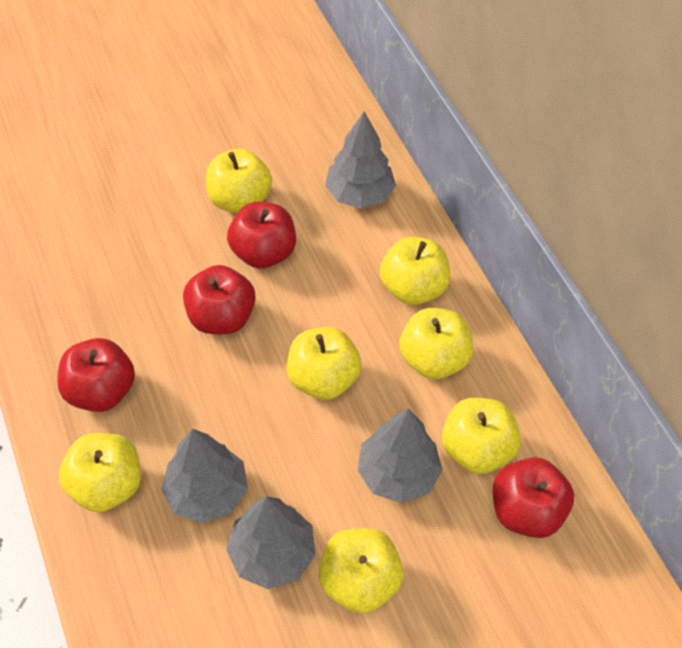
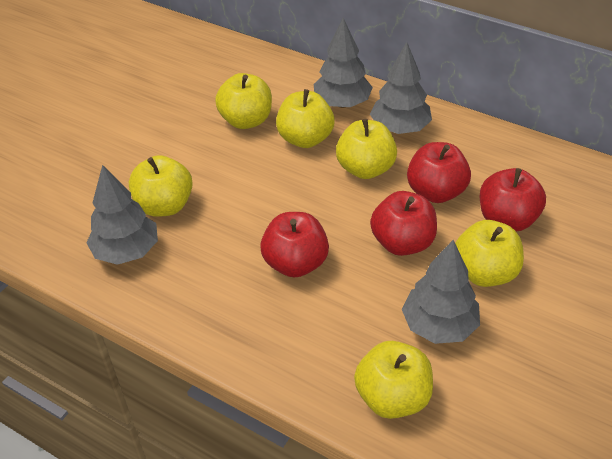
yellow apple: [59,433,141,512] [206,149,272,213] [287,327,362,400] [319,528,404,614] [380,237,450,305] [400,308,474,379] [442,398,521,474] = 7 -> [129,155,193,217] [215,73,272,129] [276,89,335,148] [336,119,397,179] [354,341,433,419] [455,220,524,287] = 6

